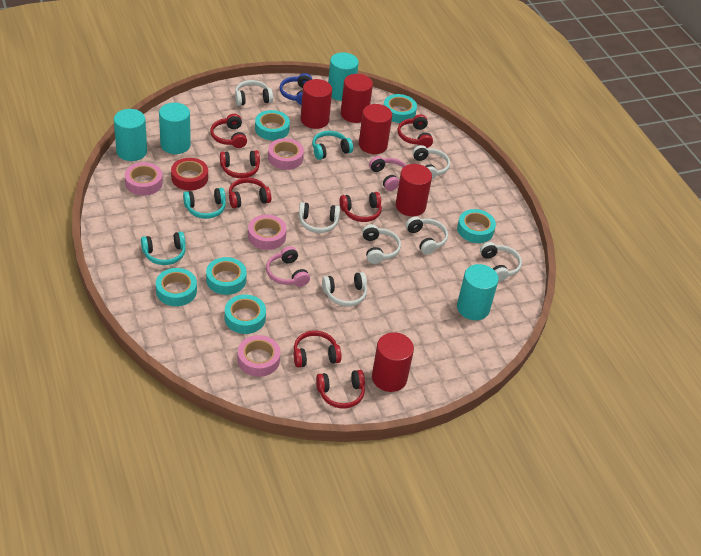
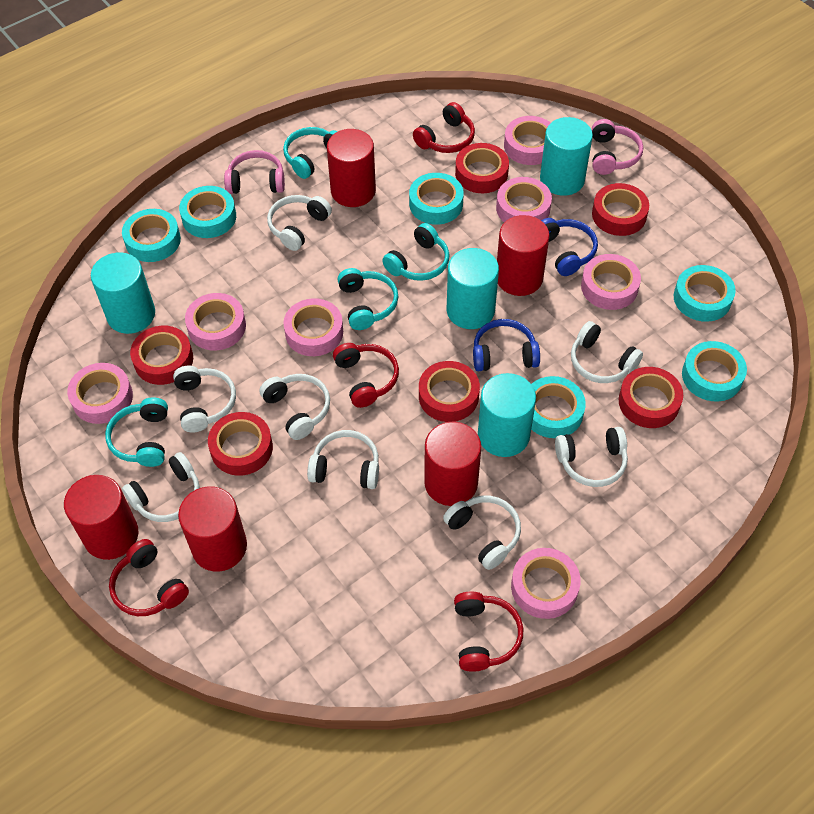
blue headphones: [280,73,312,105] = 1 -> [473,319,540,371] [541,218,598,276] = 2
pink tape: [125,162,163,196] [237,335,281,377] [248,215,287,250] [268,138,304,170] = 4 -> [67,363,133,424] [185,293,246,350] [283,298,343,356] [496,177,552,223] [504,116,551,165] [511,548,581,619] [581,254,641,310] = 7
red headphones: [210,114,247,148] [220,150,260,178] [229,178,271,208] [294,331,341,367] [316,370,365,408] [340,192,382,222] [398,114,433,148] = 7 -> [109,539,189,616] [333,343,399,408] [413,102,475,153] [454,592,523,672] = 4
red tape: [171,158,208,191] = 1 -> [130,326,193,385] [208,412,273,476] [419,361,480,422] [455,143,509,193] [592,183,649,236] [619,367,683,428] = 6
turquoise headphones: [141,232,186,265] [183,188,226,219] [312,131,353,160] = 3 -> [105,397,168,467] [283,127,337,179] [338,268,398,330] [382,223,449,281] = 4
white headphones: [235,80,273,106] [299,202,340,233] [322,272,367,306] [362,224,401,264] [406,216,448,255] [412,145,450,179] [480,242,522,282] = 7 -> [122,452,200,522] [173,366,236,433] [259,374,330,440] [267,195,332,251] [307,430,379,489] [443,496,521,570] [555,427,628,487] [571,321,643,383] = 8

